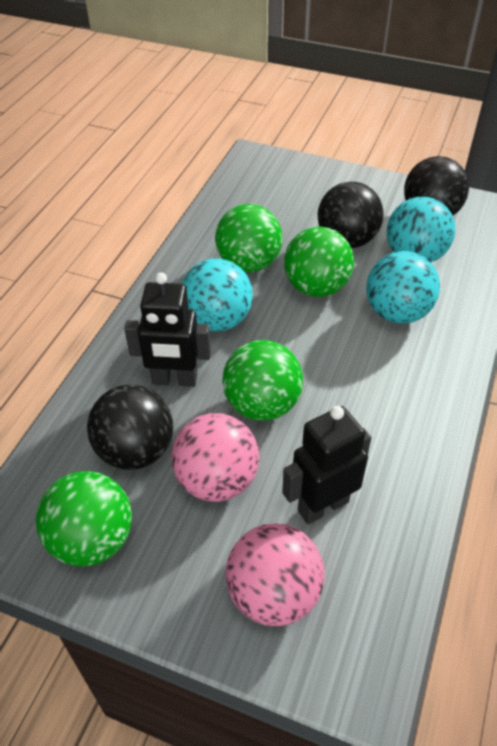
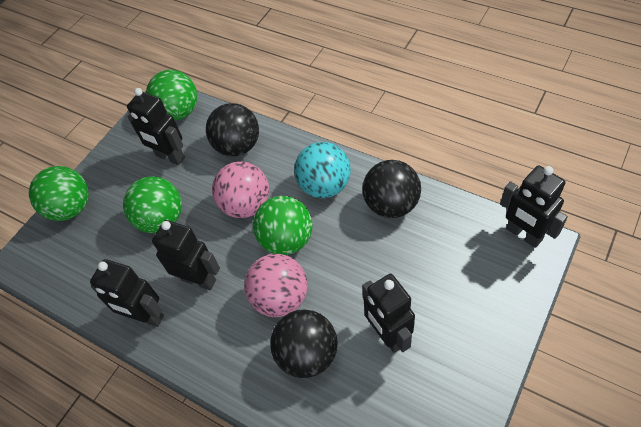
black robot: [124,272,211,387] [282,406,371,524] = 2 -> [90,259,164,327] [127,88,185,165] [152,220,220,290] [362,274,415,353] [500,165,568,248] = 5
turquoise ball: [182,258,253,331] [366,251,440,324] [387,197,455,262] = 3 -> [294,142,350,198] = 1

